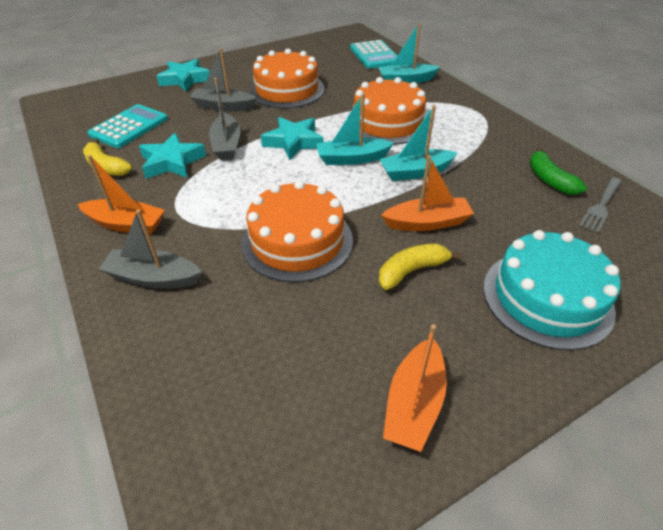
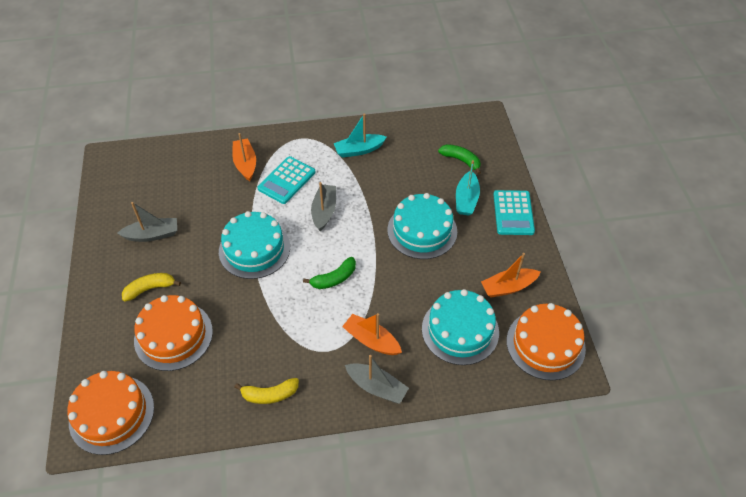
green banana: [529,147,587,195] = 1 -> [303,257,356,289] [438,144,481,174] = 2
grey fork: [579,177,622,233] = 1 -> none = 0
turquoise boat: [316,94,394,165] [378,23,440,83] [379,105,457,181] = 3 -> [334,114,387,158] [456,160,480,216] = 2
turquoise cake: [483,230,621,350] = 1 -> [219,211,290,279] [387,193,457,259] [422,289,499,365] = 3
turquoise star: [139,133,206,179] [156,59,210,91] [261,117,324,160] = 3 -> none = 0

